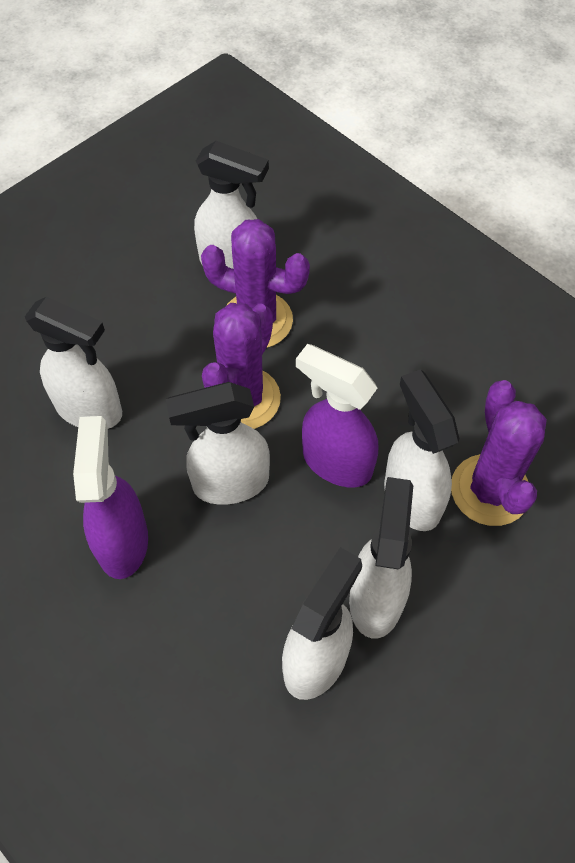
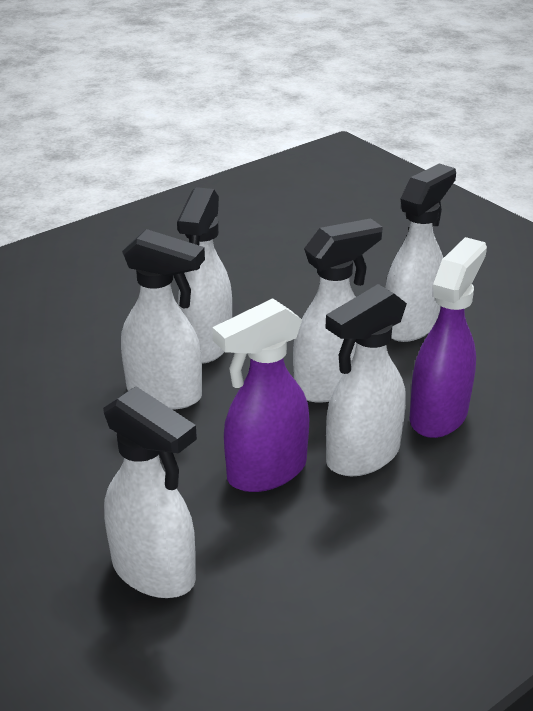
purple cactus: [201,219,310,348] [202,303,281,429] [451,380,547,526] = 3 -> none = 0

